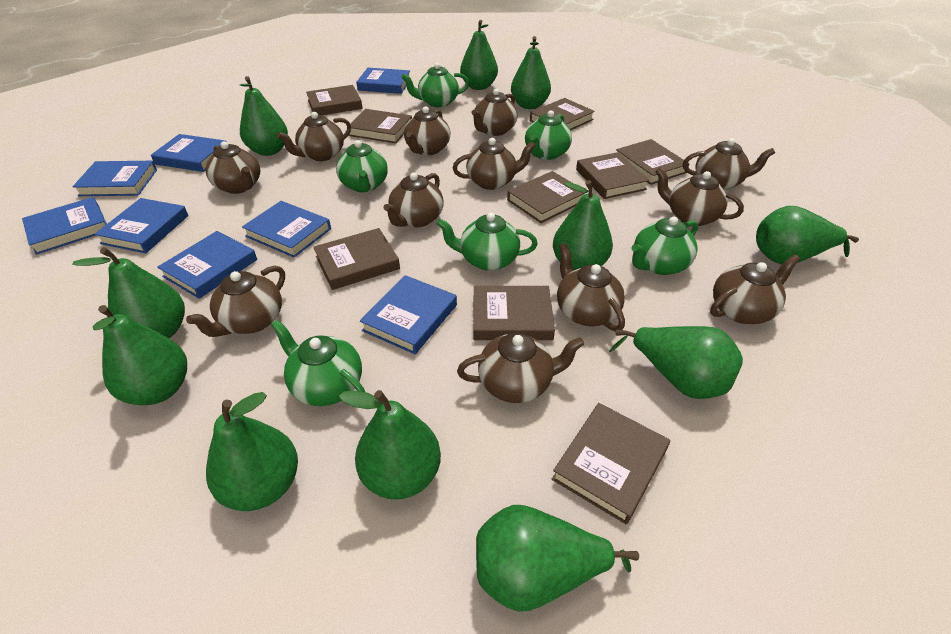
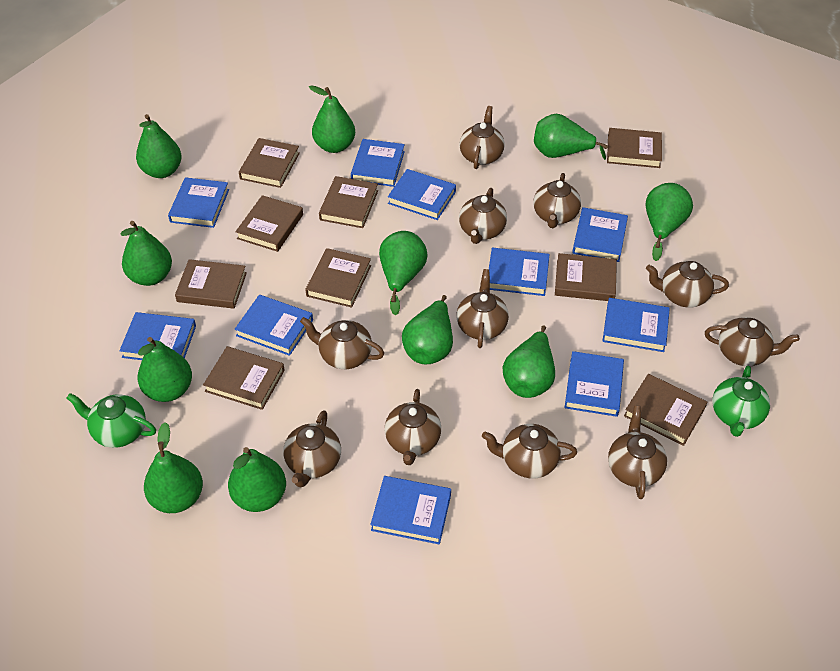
blue book: [22,197,107,255] [73,161,157,196] [94,198,188,253] [151,134,226,172] [157,231,257,299] [242,201,331,258] [356,68,410,94] [360,275,457,354] = 8 -> [119,312,196,360] [168,177,229,228] [235,295,313,356] [351,139,405,187] [370,476,451,544] [388,169,456,220] [489,248,550,296] [565,351,624,417] [572,207,628,262] [602,298,670,352] = 10
brown teapot: [186,266,285,337] [206,141,260,194] [277,112,351,161] [384,172,444,227] [404,106,450,155] [453,138,536,190] [457,333,584,403] [472,89,518,136] [557,243,625,332] [655,167,744,226] [683,138,775,190] [710,254,800,324] = 12 -> [283,410,341,488] [300,317,384,369] [385,389,441,465] [456,269,509,348] [459,106,505,169] [459,188,507,244] [482,424,577,478] [533,173,581,228] [608,406,667,499] [646,261,729,308] [705,317,800,366] = 11
green teapot: [271,320,365,406] [336,140,388,192] [401,63,469,107] [437,213,538,271] [525,110,572,160] [631,217,698,275] = 6 -> [66,393,156,448] [712,366,770,437] = 2

